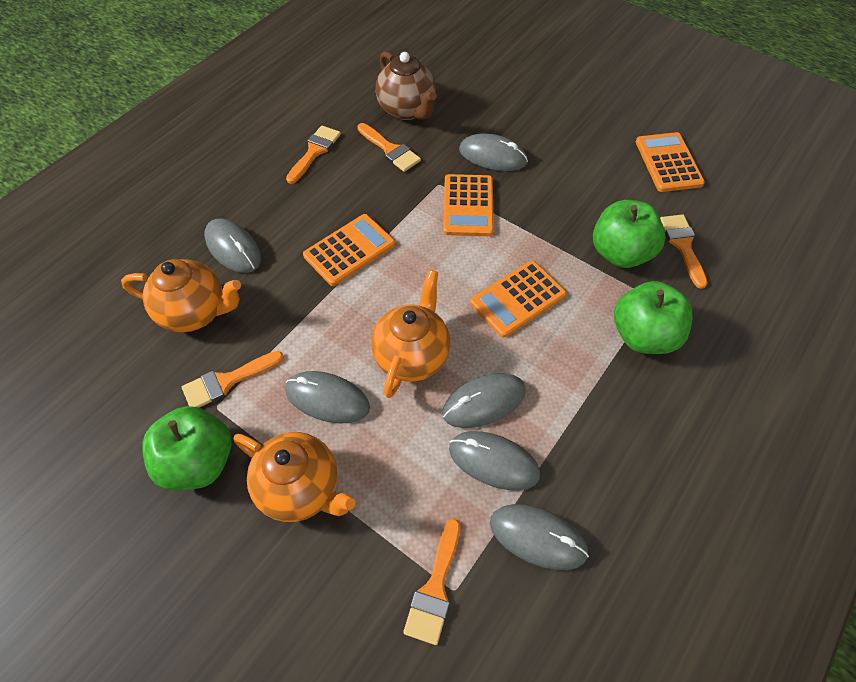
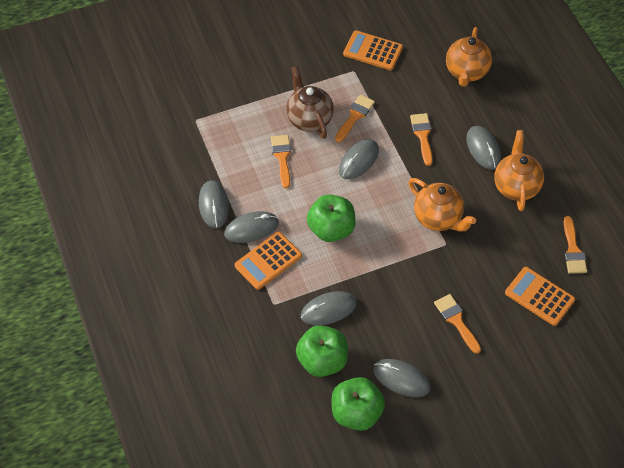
orange calculator: [303,214,395,286] [443,174,494,236] [470,260,567,338] [636,132,705,192] = 4 -> [235,232,302,290] [343,30,403,70] [505,267,575,326] = 3

